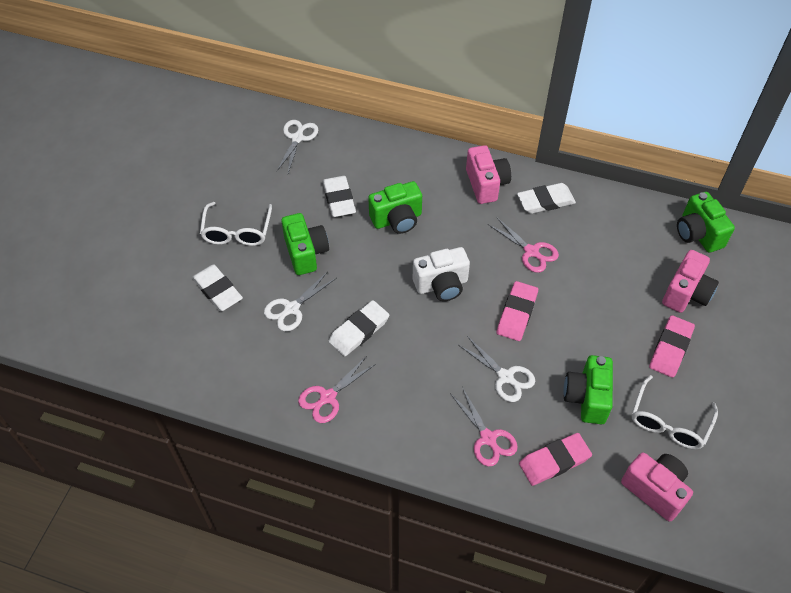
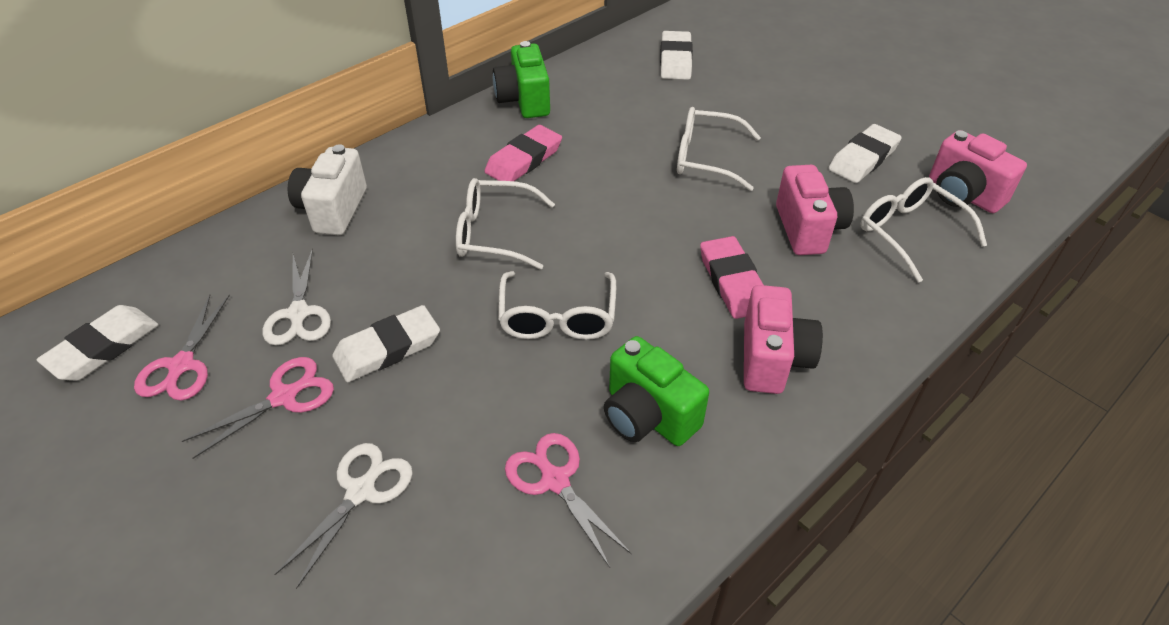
green camera: [281,213,329,275] [368,181,422,234] [563,355,613,424] [677,192,735,253] = 4 -> [493,41,550,118] [604,336,709,446] = 2
pink eraser: [497,281,538,341] [519,433,592,486] [649,315,695,378] = 3 -> [484,125,562,181] [700,236,763,319] = 2
white glasses: [200,202,272,246] [632,375,718,449] = 2 -> [456,178,555,270] [498,271,616,340] [677,107,761,191] [861,177,987,283] = 4
white scissors: [264,271,337,332] [276,120,318,173] [459,336,535,402] = 3 -> [263,248,331,346] [274,443,413,589] = 2

